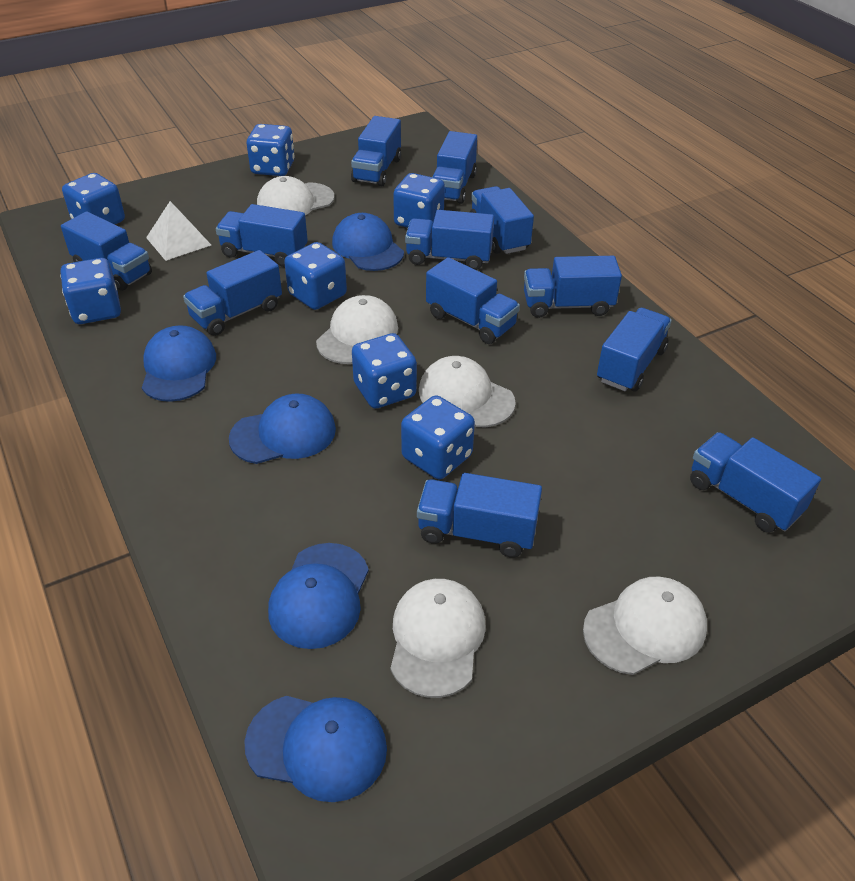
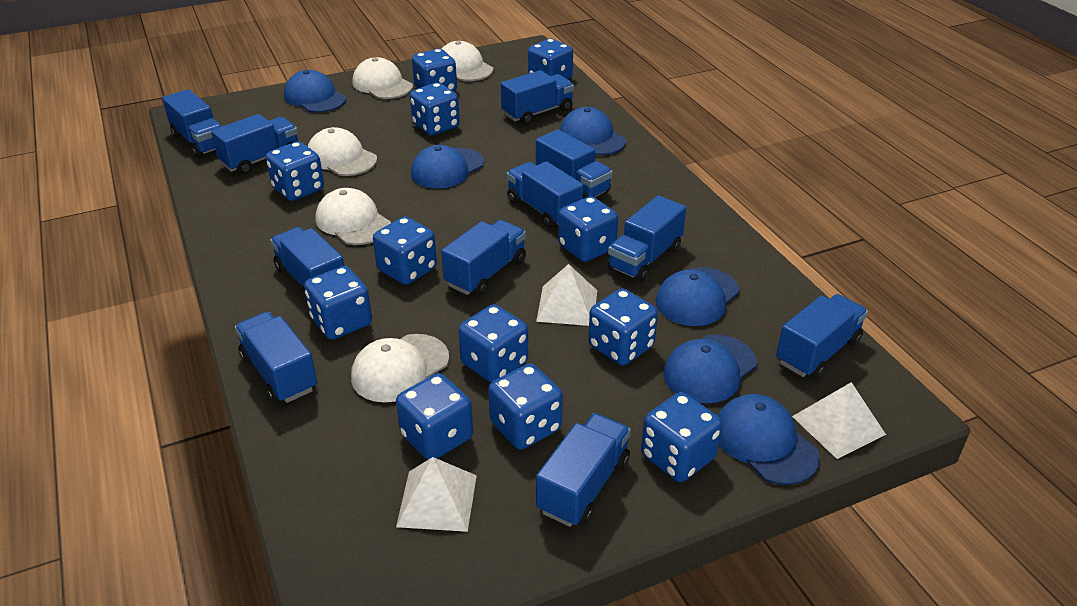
blue cap: [142,325,216,402] [229,394,336,464] [245,696,387,802] [268,543,369,649] [332,213,404,271] = 5 -> [284,70,346,113] [411,145,484,189] [560,107,626,155] [656,267,739,326] [664,334,757,403] [718,394,820,485] = 6
blue dice: [60,258,121,324] [62,173,125,224] [247,124,295,176] [284,242,347,310] [352,333,417,408] [393,173,445,228] [401,395,475,479] = 7 -> [266,141,324,201] [304,266,372,340] [373,217,437,285] [396,373,473,460] [410,83,460,135] [412,49,457,92] [458,304,528,382] [488,364,563,450] [528,39,573,79] [558,196,618,262] [588,288,658,365] [641,392,722,482] = 12
blue truck: [61,211,152,291] [183,250,282,336] [216,204,308,267] [351,116,401,186] [405,210,494,270] [417,473,542,558] [426,257,520,344] [432,131,477,204] [470,186,534,254] [524,256,622,318] [597,308,672,392] [690,432,821,533] = 12 -> [162,89,222,158] [211,114,298,174] [235,312,317,403] [270,227,344,301] [441,220,526,296] [501,70,574,125] [507,161,584,228] [536,129,613,199] [536,413,631,527] [607,195,686,282] [776,294,868,379] = 11
white pyramid: [146,201,211,261] = 1 -> [396,457,477,532] [536,264,597,326] [792,382,886,459] = 3

